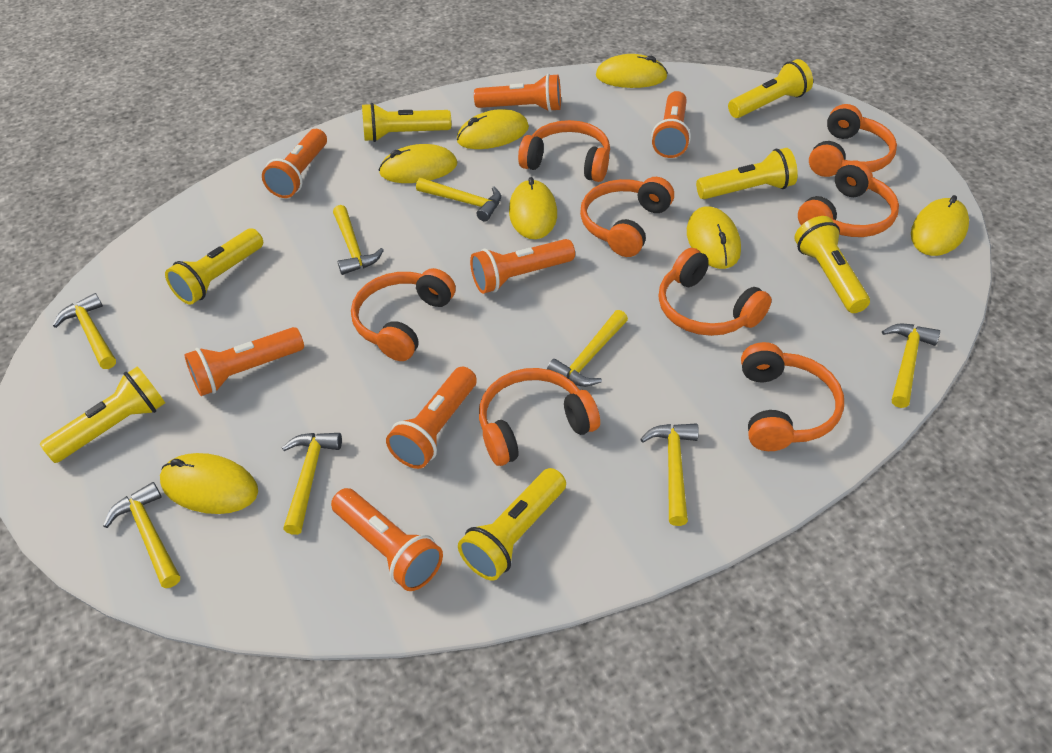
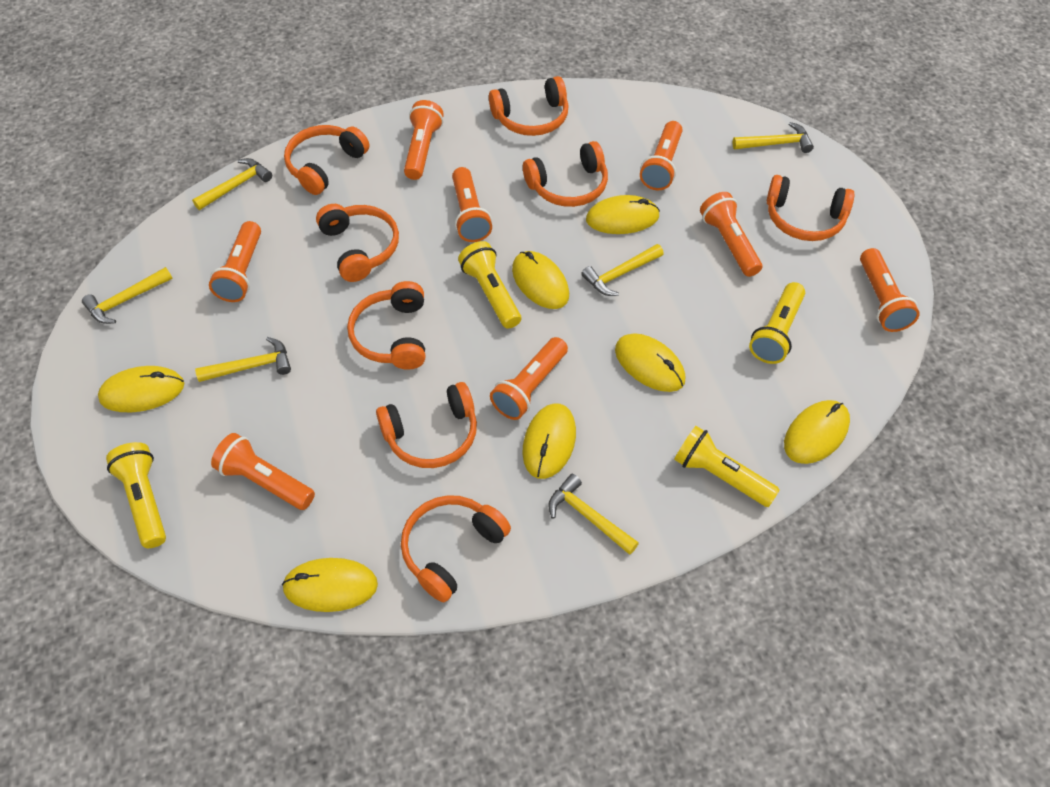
orange flashlight: [184,327,304,396] [262,129,327,198] [331,488,443,591] [386,367,477,469] [470,239,575,294] [474,74,561,112] [651,91,691,158] = 7 -> [209,221,261,302] [211,433,315,510] [404,100,444,180] [452,167,492,242] [490,337,568,420] [640,121,683,190] [700,192,762,277] [860,248,920,332] = 8
yellow flashlight: [40,366,165,463] [165,228,263,305] [362,103,451,142] [458,468,566,581] [696,148,798,199] [728,59,813,118] [794,216,870,313] = 7 -> [106,442,166,548] [458,241,521,329] [674,426,780,507] [749,282,805,364] = 4
yellow hammer: [53,293,116,369] [103,482,180,588] [282,433,342,535] [333,205,384,275] [416,178,501,222] [547,310,628,387] [640,423,699,526] [882,324,940,408] = 8 -> [82,267,173,324] [192,158,272,210] [195,337,291,382] [549,474,639,555] [581,244,664,296] [732,122,814,153] = 6

